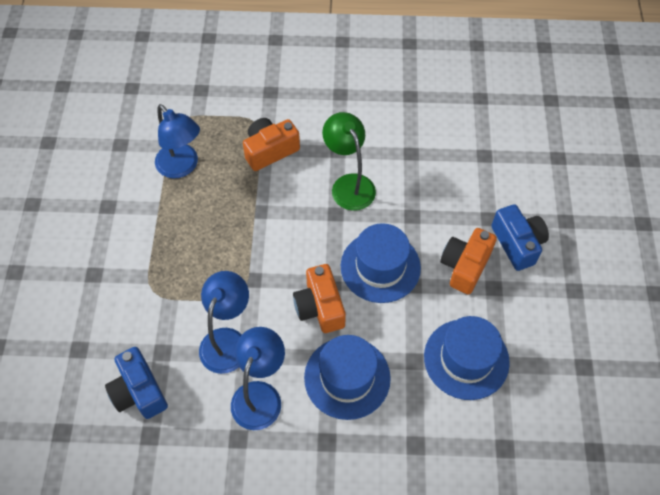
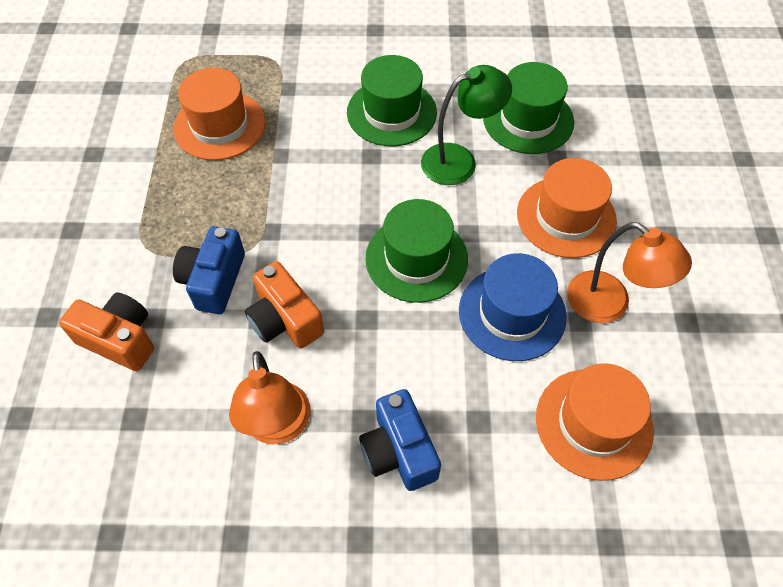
blue hat: [304,335,391,420] [341,223,421,303] [424,316,510,400] = 3 -> [459,253,567,361] = 1
blue lamp: [155,104,200,178] [199,271,249,374] [231,327,285,430] = 3 -> none = 0
green hat: none = 0 -> [347,55,437,146] [365,199,468,303] [483,62,574,154] = 3
orange camera: [243,118,300,171] [293,264,346,333] [440,228,497,295] = 3 -> [59,293,154,371] [245,261,324,349] = 2
orange hat: none = 0 -> [173,68,266,160] [517,158,617,258] [536,363,654,481] = 3
orange lamp: none = 0 -> [229,351,310,444] [567,222,692,323] = 2

